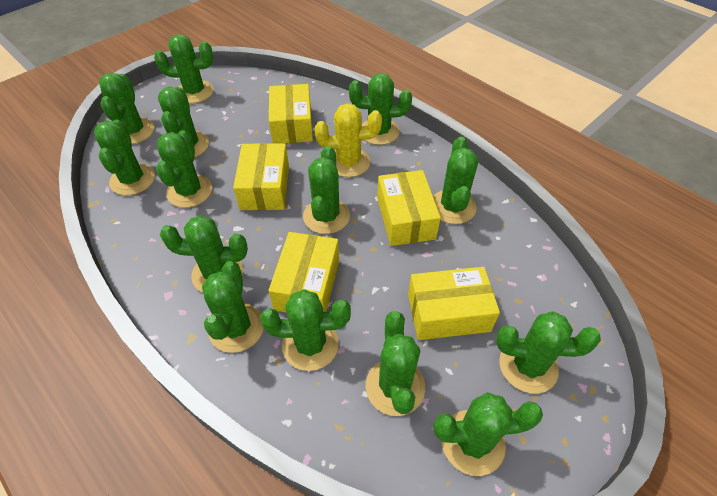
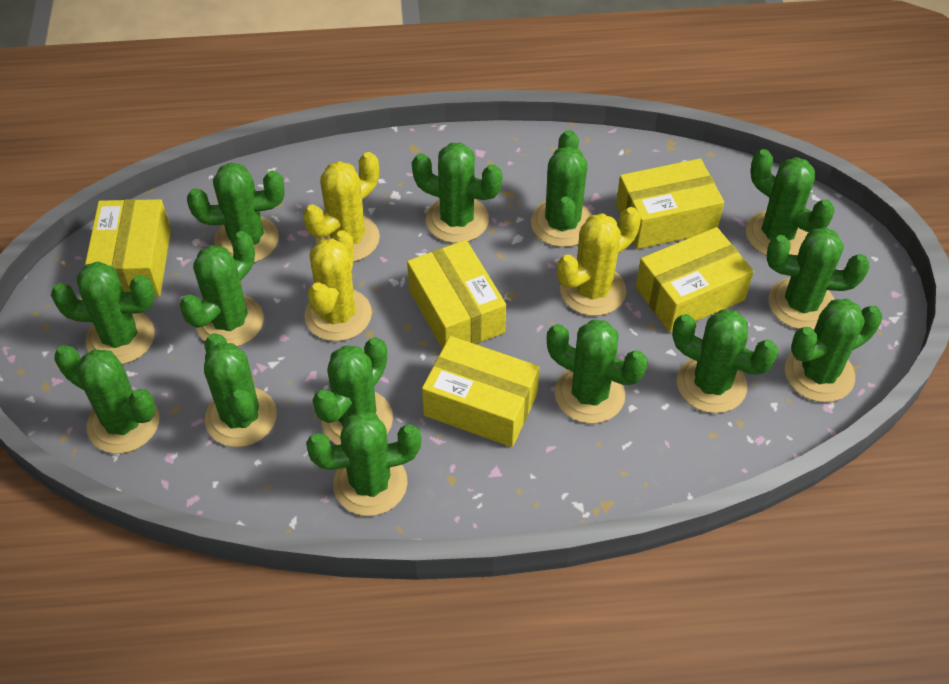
yellow cactus: [315,103,382,177] = 1 -> [303,152,380,262] [304,230,372,341] [557,207,641,316] = 3

